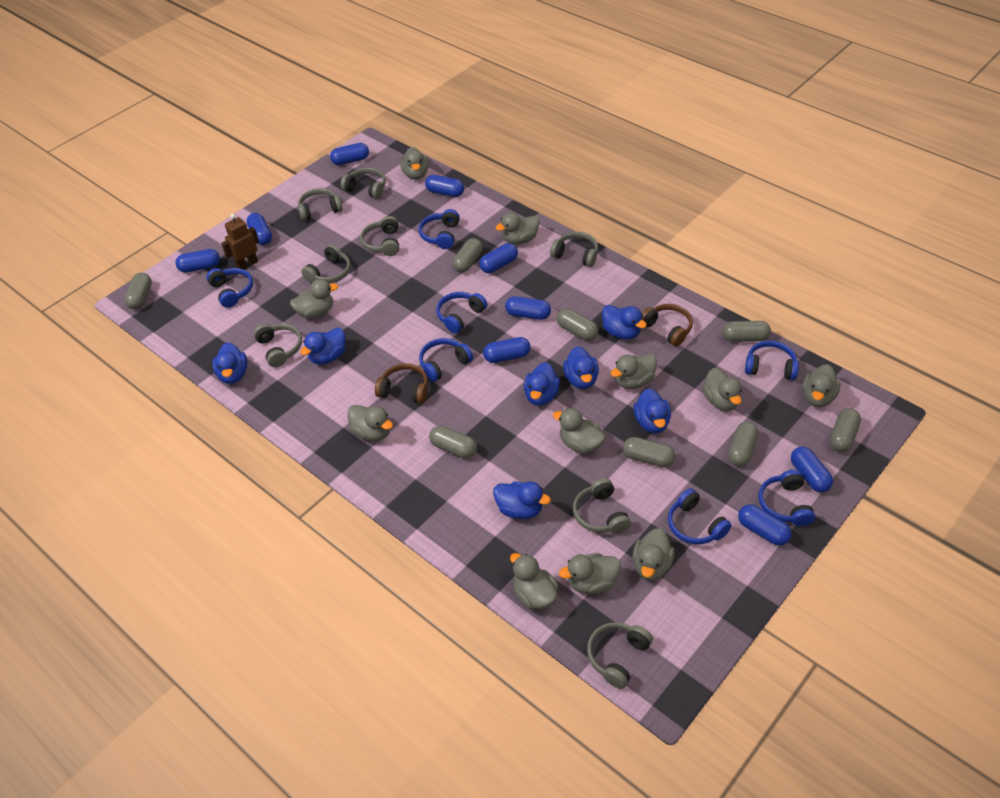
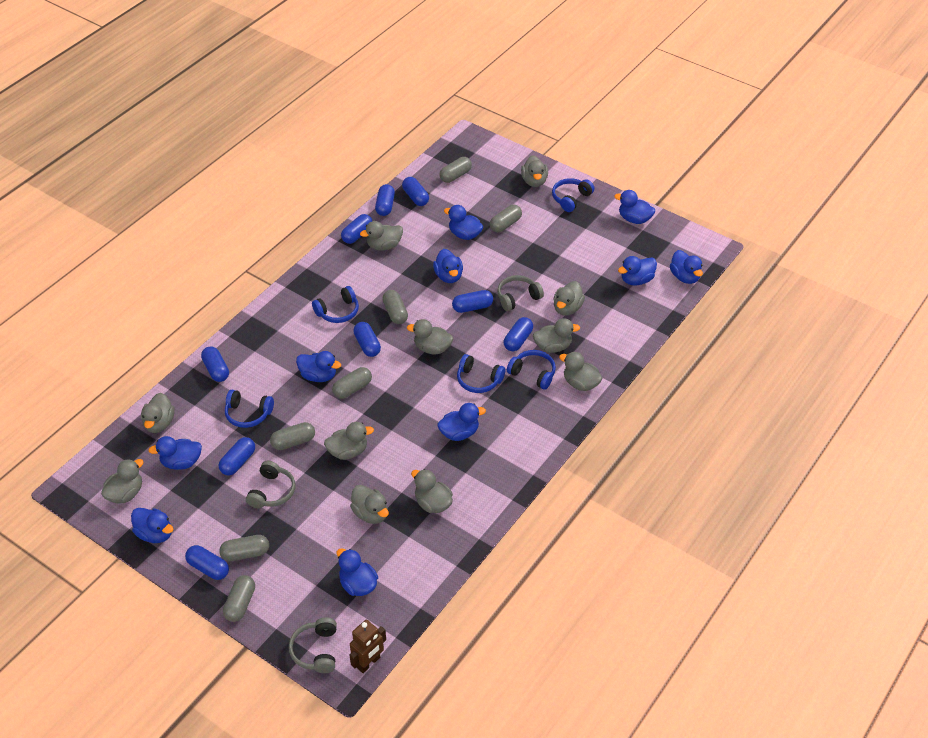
blue duck: [212,342,247,384] [300,328,345,365] [493,481,551,519] [524,362,560,405] [563,346,599,389] [602,305,647,340] [634,388,671,433] = 7 -> [131,508,174,543] [148,436,202,470] [296,351,341,382] [337,548,378,596] [433,249,463,283] [437,403,486,441] [444,205,483,240] [614,190,655,224] [618,256,657,286] [670,250,703,284] = 10
blue headphones: [206,268,253,308] [419,209,460,249] [419,338,473,382] [436,292,488,334] [668,488,731,544] [745,341,799,380] [758,469,815,526] = 7 -> [225,390,274,428] [312,286,359,323] [457,354,505,393] [507,350,556,390] [552,178,595,212] = 5
brown headphones: [375,363,428,404] [642,304,693,347] = 2 -> none = 0
grey capsule: [124,273,152,309] [429,426,477,458] [453,238,483,273] [556,309,599,340] [623,437,675,467] [722,321,771,342] [728,422,758,466] [830,408,861,452] = 8 -> [219,535,269,561] [223,575,255,622] [270,422,315,450] [332,367,372,399] [382,290,408,324] [440,157,472,183] [490,205,522,233] = 7
grey headphones: [253,324,302,367] [298,188,342,221] [301,244,351,283] [341,167,386,199] [360,216,399,256] [550,232,598,267] [573,478,631,534] [587,622,653,689] = 8 -> [246,461,295,508] [289,617,337,673] [497,275,544,311] = 3

